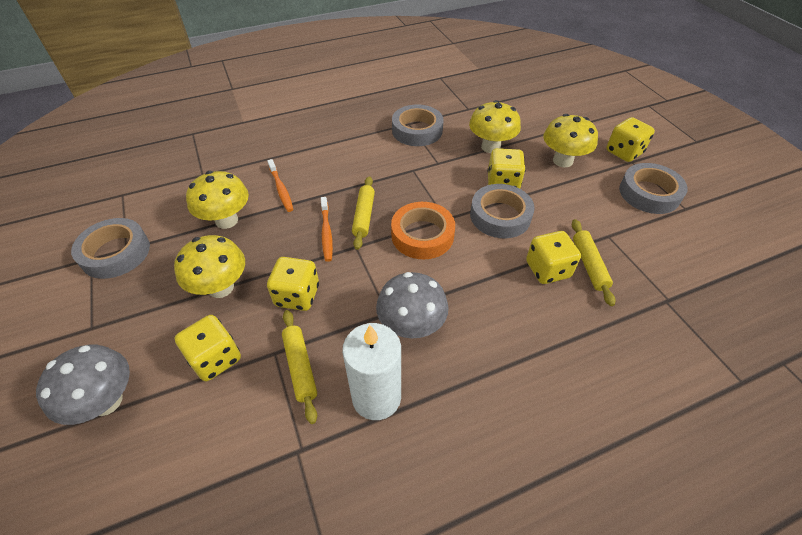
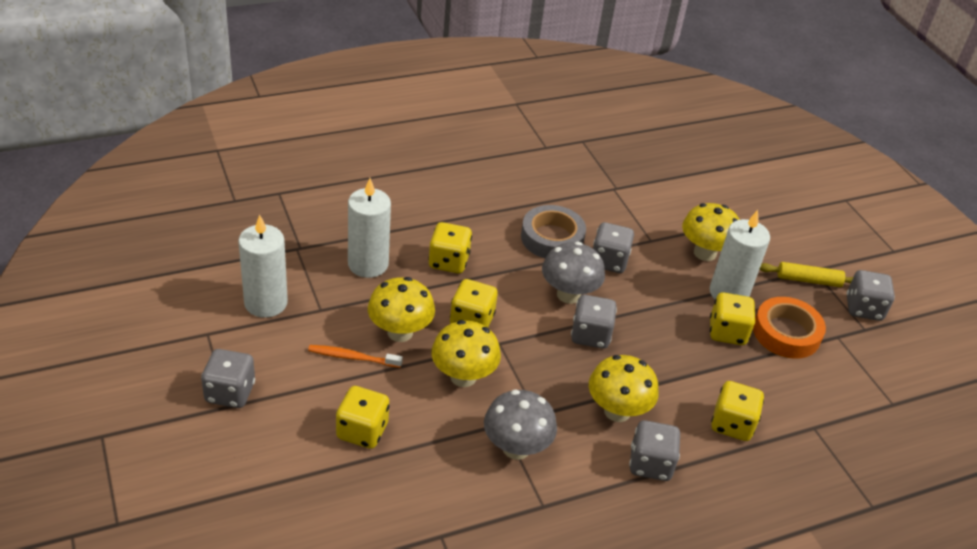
grey dice: none = 0 -> [201,349,255,408] [571,295,617,349] [593,222,634,273] [629,420,680,481] [847,270,895,321] = 5
grey tape: [71,218,150,279] [392,105,444,146] [470,184,535,238] [619,163,688,214] = 4 -> [521,205,586,259] = 1
orange toothbrush: [267,159,293,212] [321,197,333,262] = 2 -> [308,345,403,368] = 1
white candle: [342,323,401,420] = 1 -> [238,214,288,318] [348,178,391,278] [710,210,770,299] = 3
yellow rolling pin: [282,310,317,424] [352,176,375,250] [572,219,616,306] = 3 -> [760,262,853,287] = 1

